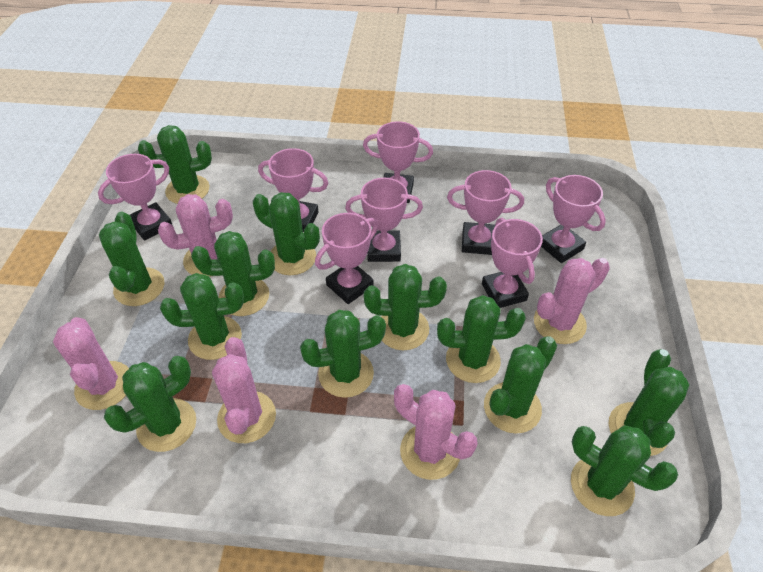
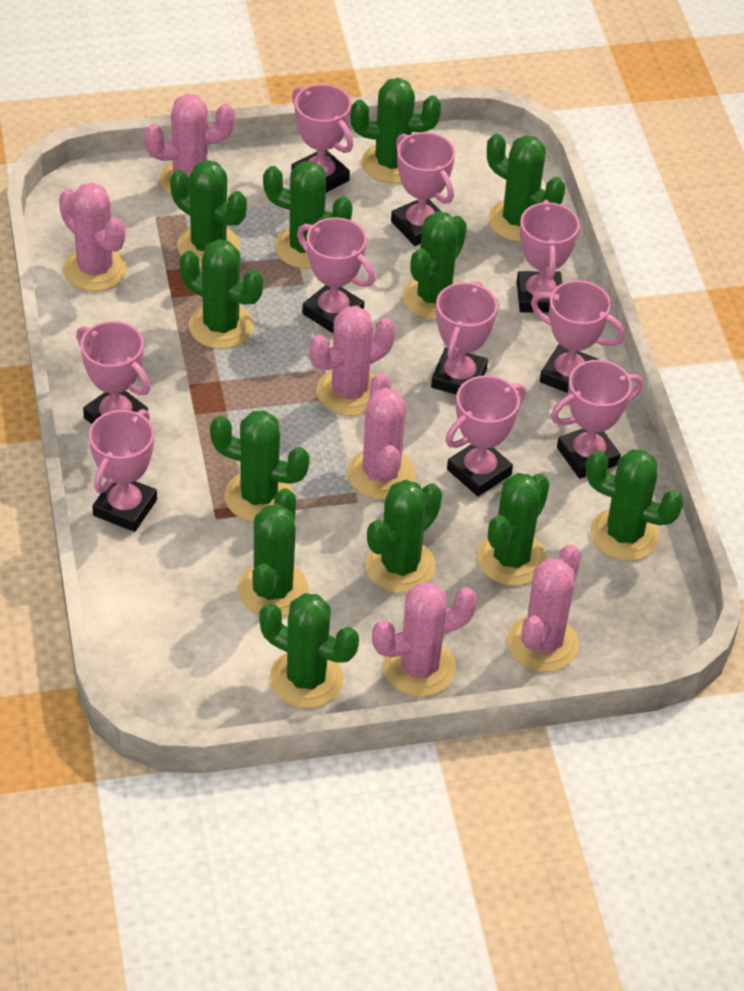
pink cactus: [53,317,129,410] [158,194,233,277] [212,337,276,443] [394,384,478,480] [534,258,610,344] = 5 -> [59,182,127,291] [144,94,235,196] [309,306,395,416] [347,373,415,500] [372,582,477,697] [507,544,581,672] = 6
pink trophy: [98,154,172,240] [258,148,329,232] [315,213,378,304] [345,178,423,262] [363,121,433,203] [447,170,524,255] [482,218,543,308] [541,175,606,263] = 8 -> [76,321,151,424] [89,409,157,532] [291,84,353,193] [297,217,375,333] [391,132,455,246] [431,281,498,395] [446,375,526,496] [517,200,580,313] [531,280,625,393] [551,360,643,479] = 10

